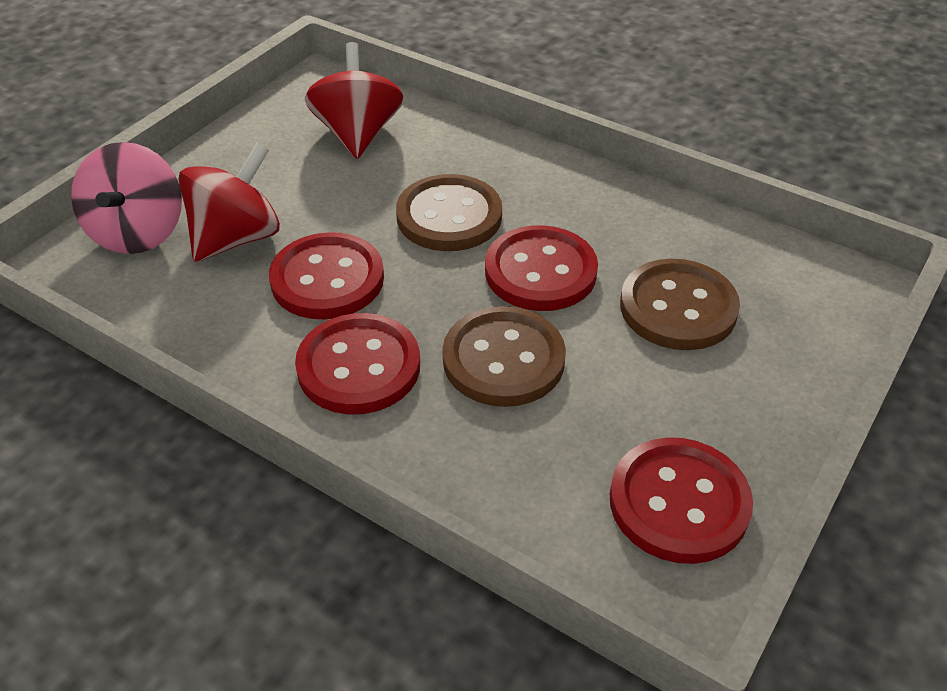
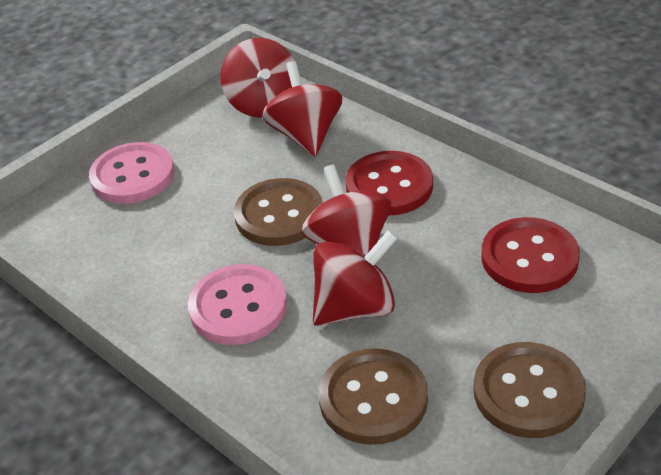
pink button: none = 0 -> [89,142,175,204] [188,264,287,345] = 2
pink spinning top: [71,142,182,254] = 1 -> none = 0
red button: [269,232,384,319] [295,313,420,415] [485,225,598,311] [610,437,753,564] = 4 -> [346,151,433,215] [481,217,580,293] = 2
red spinning top: [178,143,280,262] [305,42,403,159] = 2 -> [220,38,295,118] [262,61,342,156] [302,164,391,255] [313,230,398,326] = 4

